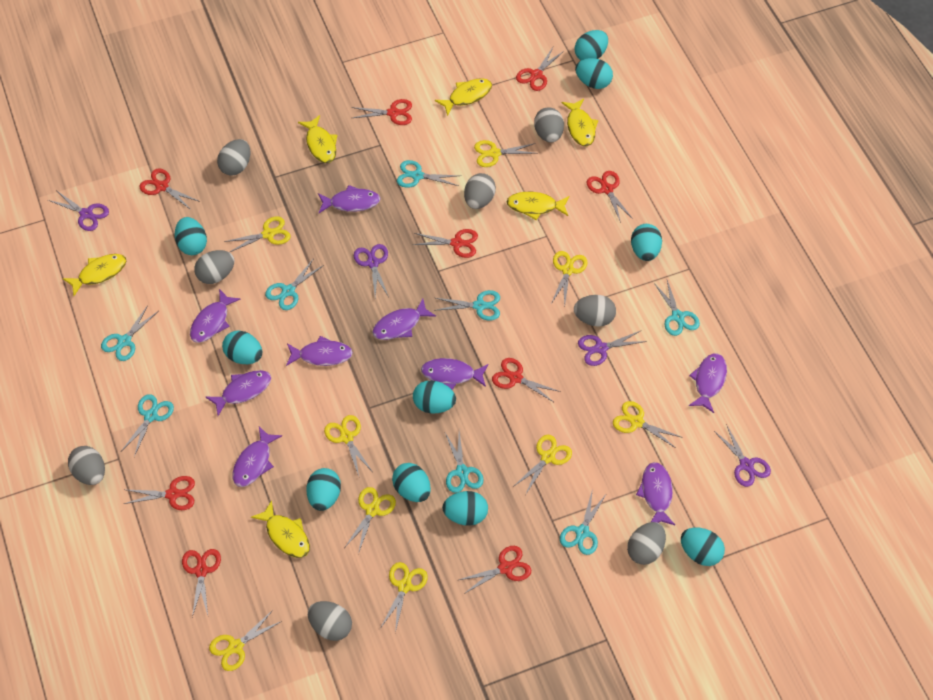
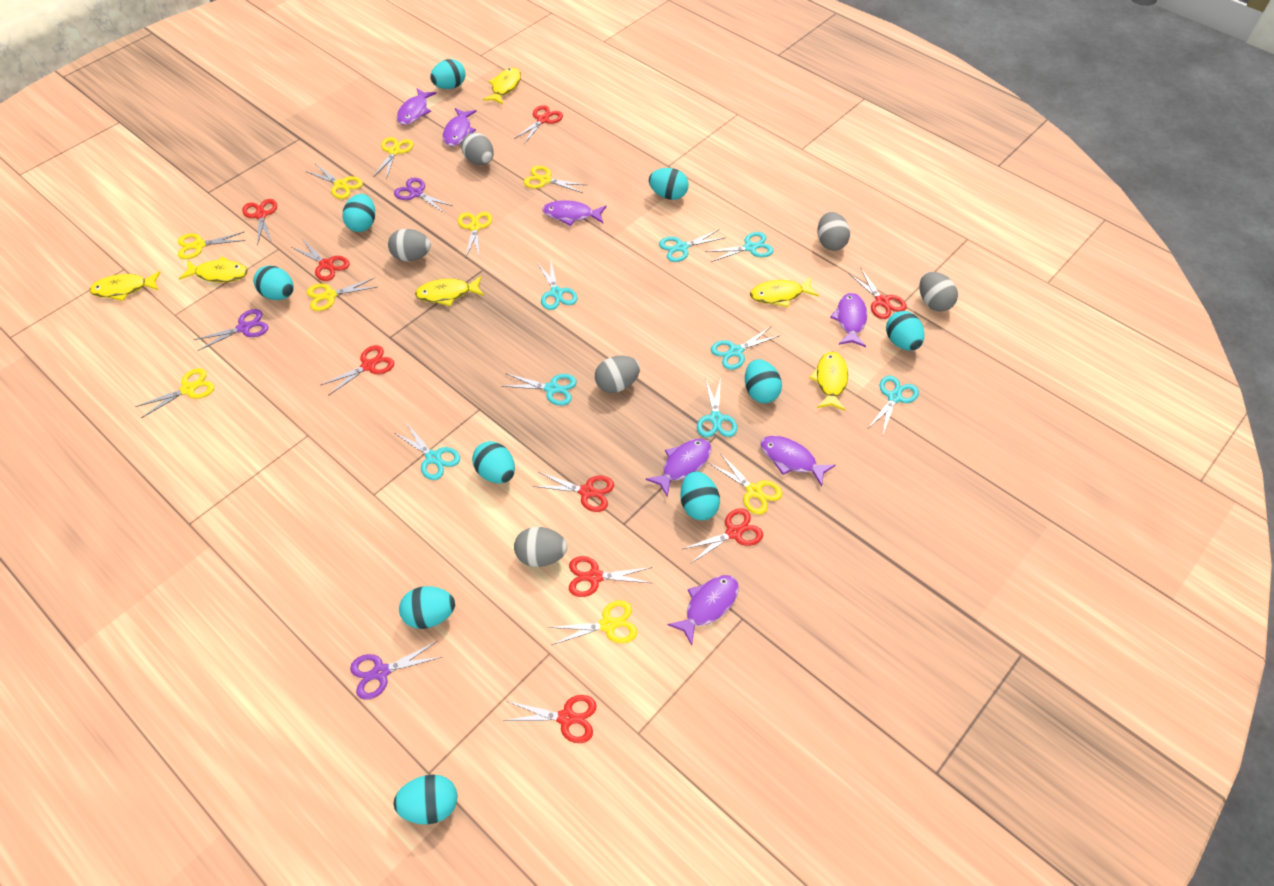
grey egg: [68,446,105,485] [194,250,234,284] [217,139,250,176] [308,601,352,641] [464,173,496,209] [534,107,564,142] [574,295,616,327] [627,522,666,565] = 8 -> [388,229,431,261] [461,132,494,165] [514,527,567,567] [595,356,640,393] [817,212,850,251] [919,272,958,311] = 6
purple fish: [190,289,240,343] [206,370,271,416] [233,427,282,487] [286,336,353,366] [318,185,381,213] [372,299,436,340] [421,358,488,390] [636,462,675,525] [689,353,727,413] = 9 -> [397,89,437,125] [443,108,477,147] [542,200,606,226] [645,439,711,497] [667,575,739,645] [760,436,836,487] [830,293,867,347] = 7
purple scissors: [48,190,109,231] [354,244,389,297] [578,330,647,366] [714,424,771,487] = 4 -> [194,309,268,351] [350,641,442,700] [394,178,453,213] = 3

